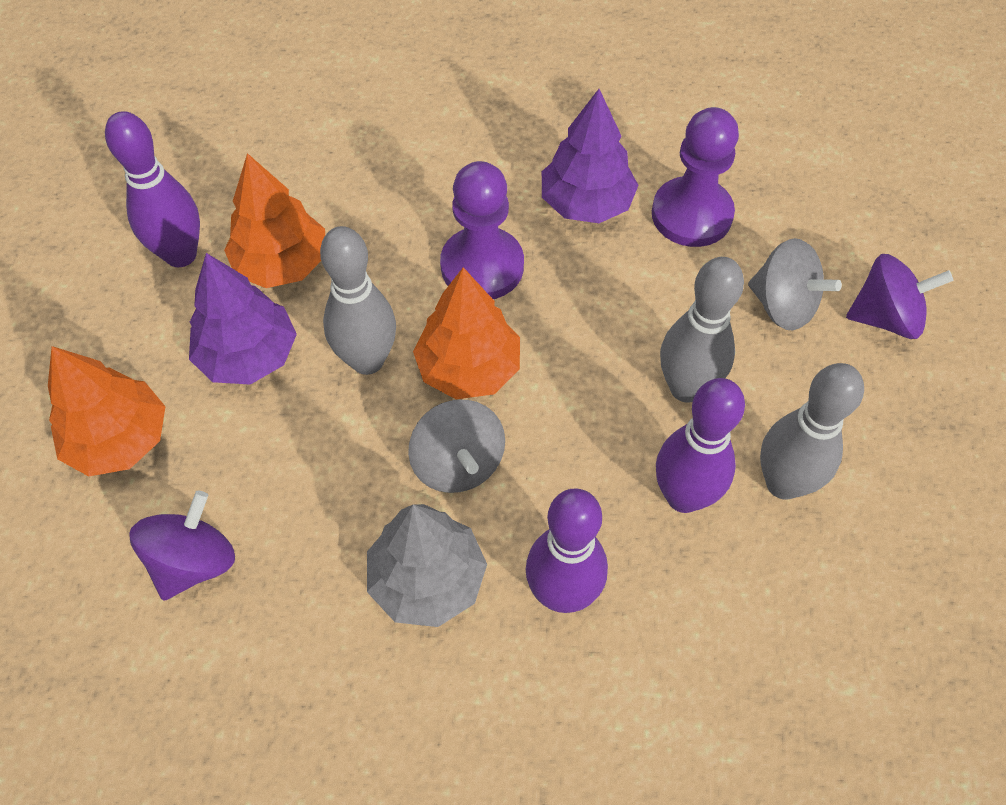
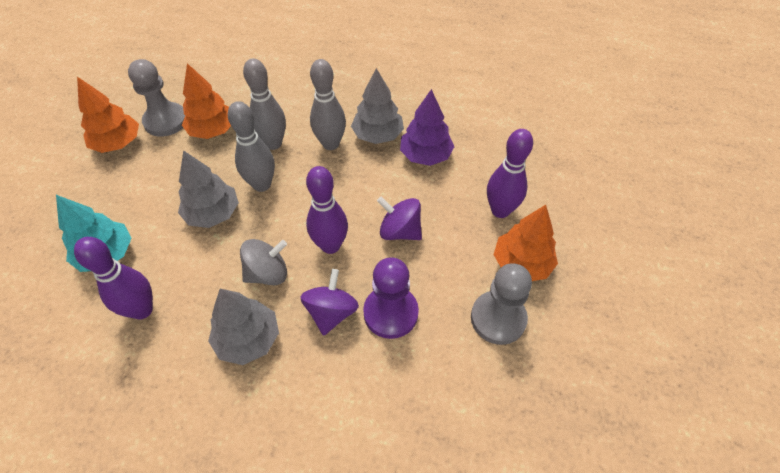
grey pawn: none = 0 -> [128,59,185,137] [471,263,532,345] = 2
grey spinning top: [408,400,505,493] [748,238,842,330] = 2 -> [240,239,287,285] = 1
grey tree: [367,504,487,627] = 1 -> [178,150,239,228] [208,289,279,365] [351,68,404,144] = 3
purple pawn: [440,161,524,299] [652,107,739,247] = 2 -> [363,257,419,339] = 1
purple tree: [189,253,297,385] [542,89,638,223] = 2 -> [400,89,455,166] = 1
turquoise tree: none = 0 -> [56,195,132,272] = 1

